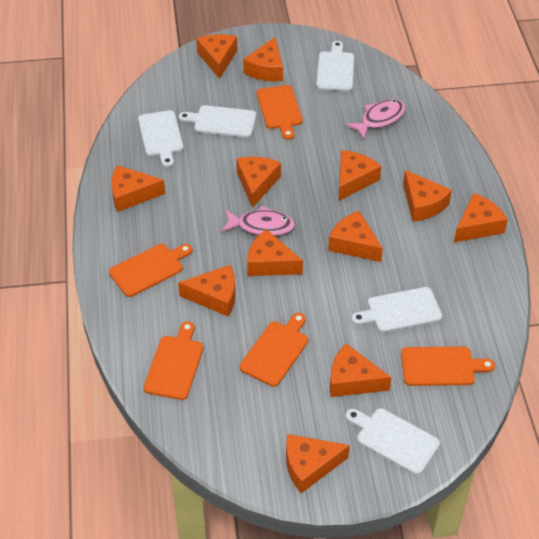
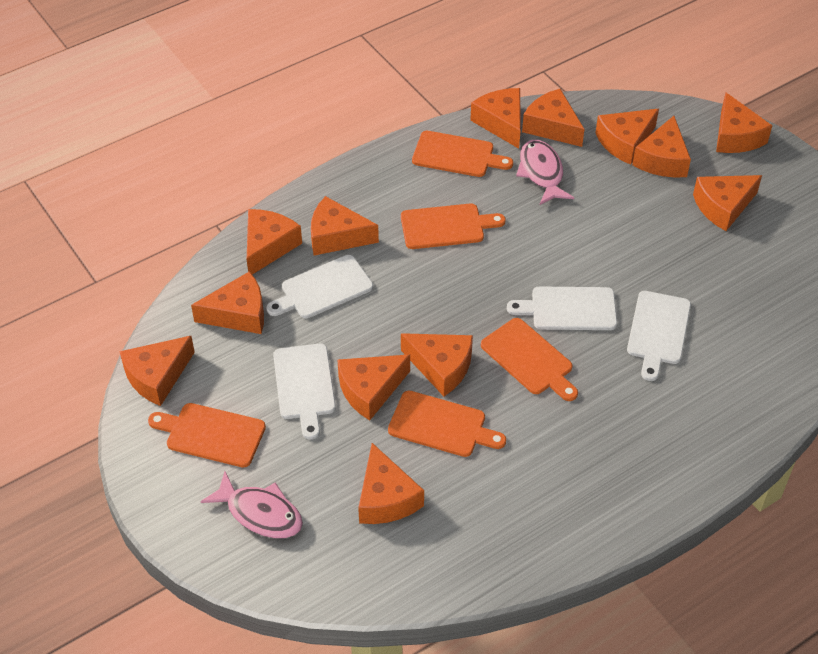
orange cheese: [111,165,165,212] [178,265,235,317] [196,34,237,79] [236,157,281,208] [243,37,283,81] [247,229,303,276] [286,434,350,493] [328,211,383,262] [330,343,392,397] [339,150,381,201] [403,170,452,222] [454,193,508,242] = 12 -> [119,336,195,406] [191,271,264,334] [247,209,302,274] [311,196,379,256] [337,354,410,421] [358,443,424,524] [401,333,473,396] [470,88,521,149] [522,89,585,147] [596,109,659,165] [632,116,691,178] [693,175,762,231] [716,93,773,153] = 13
white cutting board: [138,110,183,167] [179,105,257,138] [316,41,354,91] [346,408,440,475] [351,287,442,333] = 5 -> [267,255,373,318] [273,343,336,440] [507,287,617,330] [627,291,691,381] = 4

